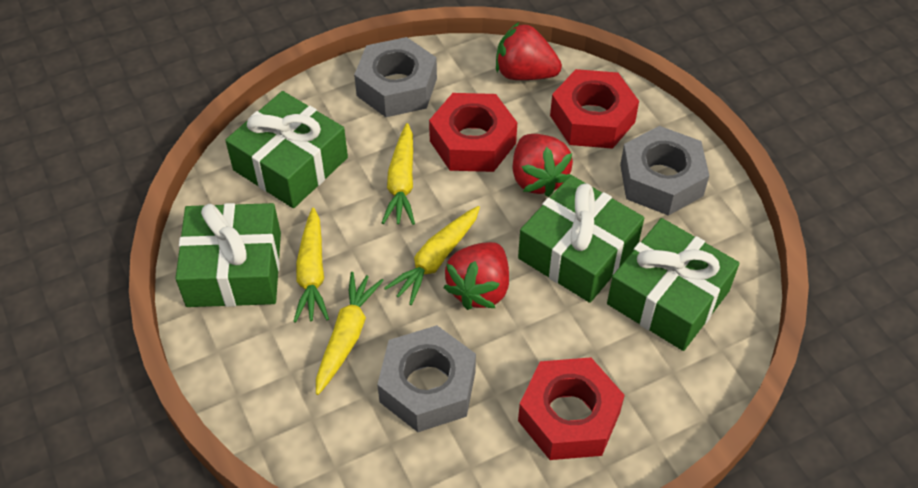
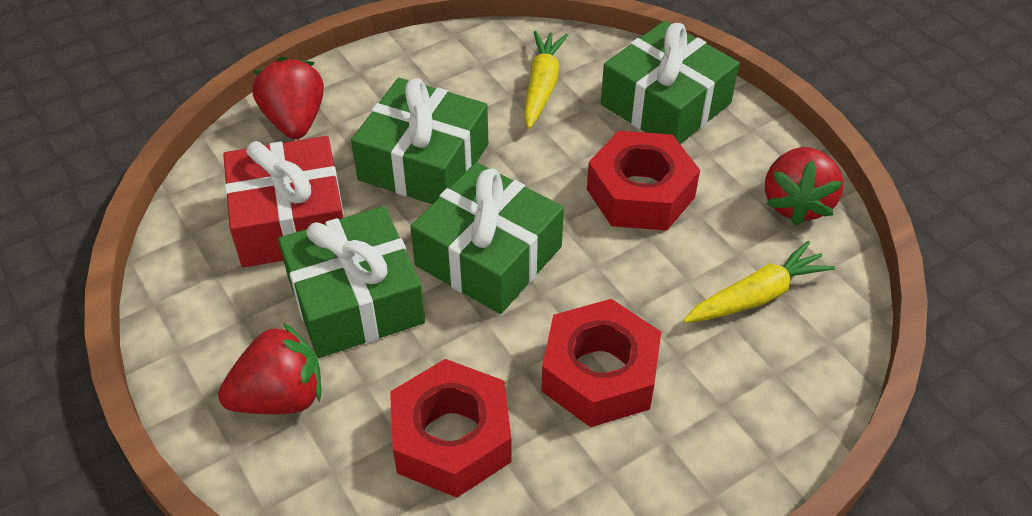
grey nut: [354,37,437,117] [377,325,476,432] [620,126,709,216] = 3 -> none = 0
red gift: none = 0 -> [223,136,344,267] = 1
yellow carrot: [293,207,329,323] [316,272,384,395] [382,123,415,225] [384,206,480,305] = 4 -> [524,31,568,129] [683,241,835,323] = 2

